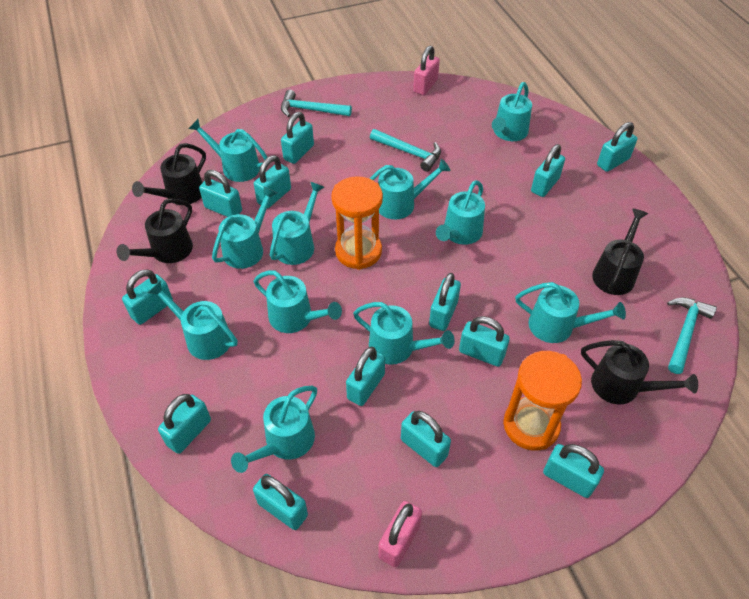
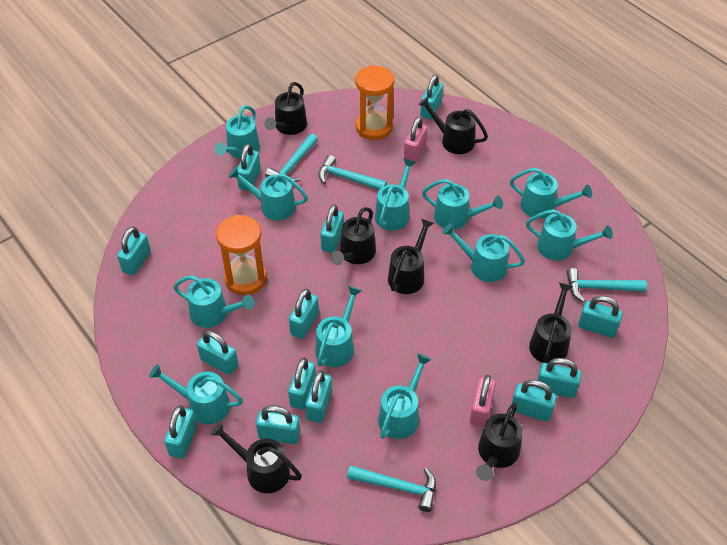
black watering can: [117,198,193,263] [132,143,206,205] [581,340,698,405] [592,208,648,295] = 4 -> [210,422,302,493] [264,82,307,135] [330,207,376,265] [388,218,434,294] [418,97,488,154] [476,402,523,481] [529,283,573,363] = 7
turquoise hammer: [281,90,352,117] [370,129,441,171] [667,297,717,374] = 3 -> [265,134,318,182] [318,155,387,190] [347,465,436,512] [567,268,647,302] = 4

